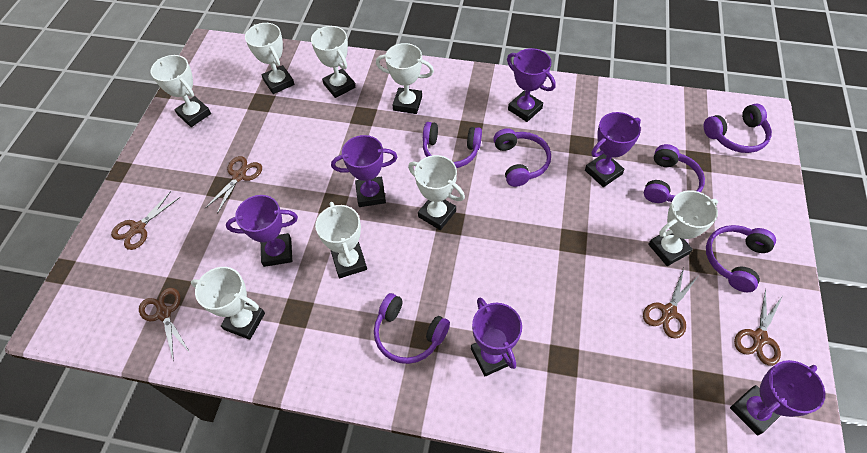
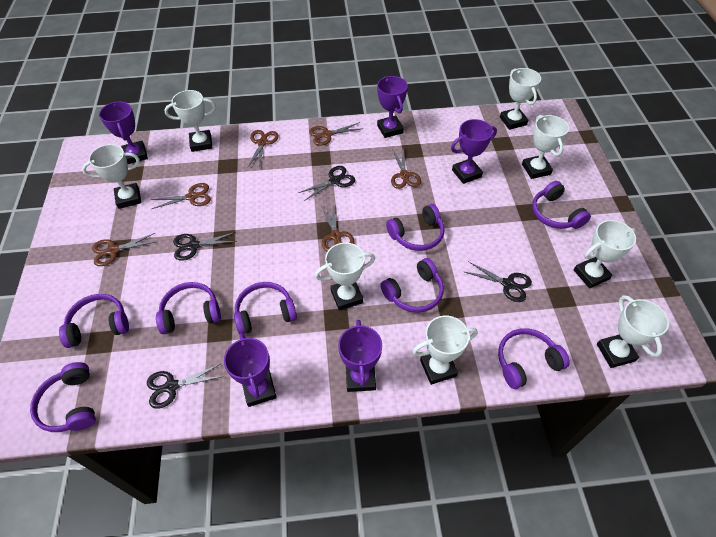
black scissors: none = 0 -> [147,364,223,408] [173,232,237,261] [298,166,355,200] [465,261,532,302] = 4
brown scissors: [111,191,180,250] [139,288,189,361] [205,156,262,214] [643,268,698,339] [734,289,782,366] = 5 -> [92,233,157,266] [150,183,211,209] [248,130,278,168] [309,122,364,146] [321,206,355,251] [391,147,421,189] = 6
purple headphones: [374,293,450,364] [423,122,482,168] [493,128,551,187] [644,144,705,203] [704,103,772,153] [706,225,776,292] = 6 -> [30,362,96,432] [59,294,129,348] [156,282,221,334] [234,282,297,334] [380,258,444,313] [386,204,445,251] [498,328,570,389] [532,181,591,229] = 8
purple trophy: [226,195,298,267] [331,135,397,207] [471,298,522,376] [507,48,556,122] [585,112,641,187] [730,360,825,435] = 6 -> [99,102,148,164] [224,333,277,407] [338,320,382,392] [377,76,408,138] [451,119,497,184] = 5

